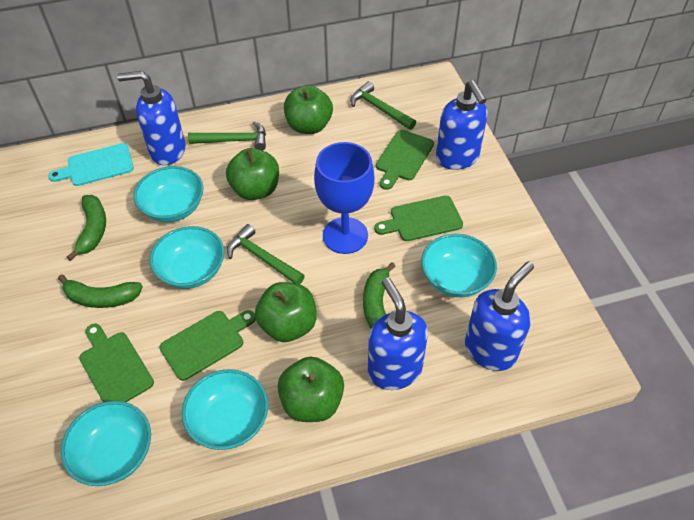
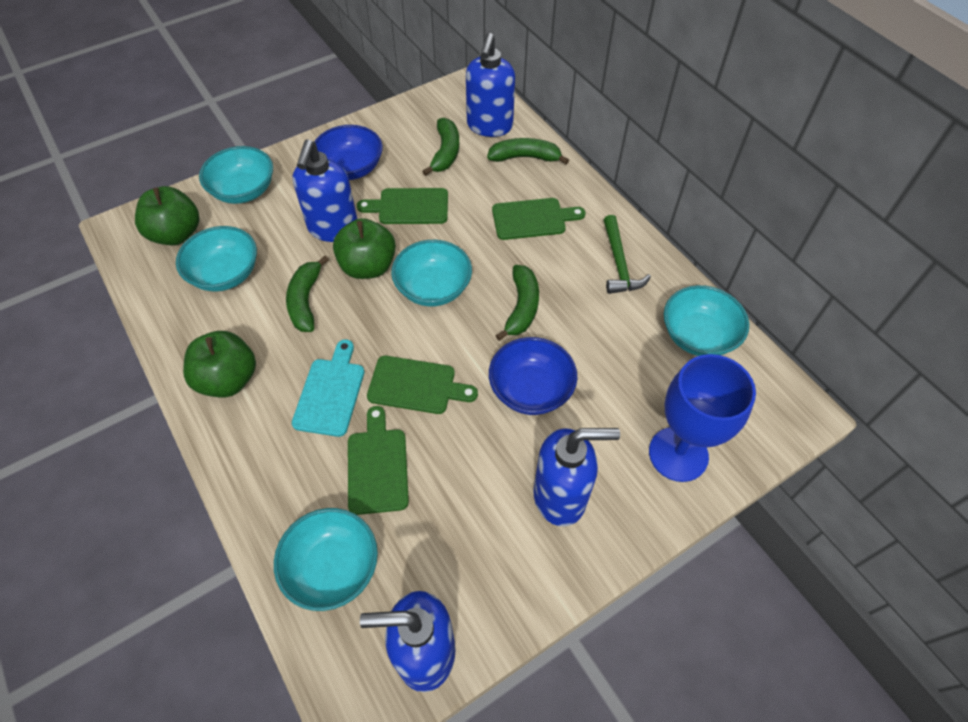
blue bowl: none = 0 -> [314,125,383,180] [489,337,578,415] = 2
green apple: [226,148,279,200] [255,282,317,342] [277,356,344,422] [284,85,333,134] = 4 -> [135,186,199,245] [183,331,256,397] [333,218,396,279] = 3
green banana: [58,274,143,308] [67,195,106,261] [363,262,395,328] = 3 -> [286,256,329,332] [422,118,459,176] [487,138,569,164] [496,265,539,341] = 4
green hammer: [188,121,266,150] [227,224,305,284] [350,81,416,130] = 3 -> [604,215,651,294] = 1

